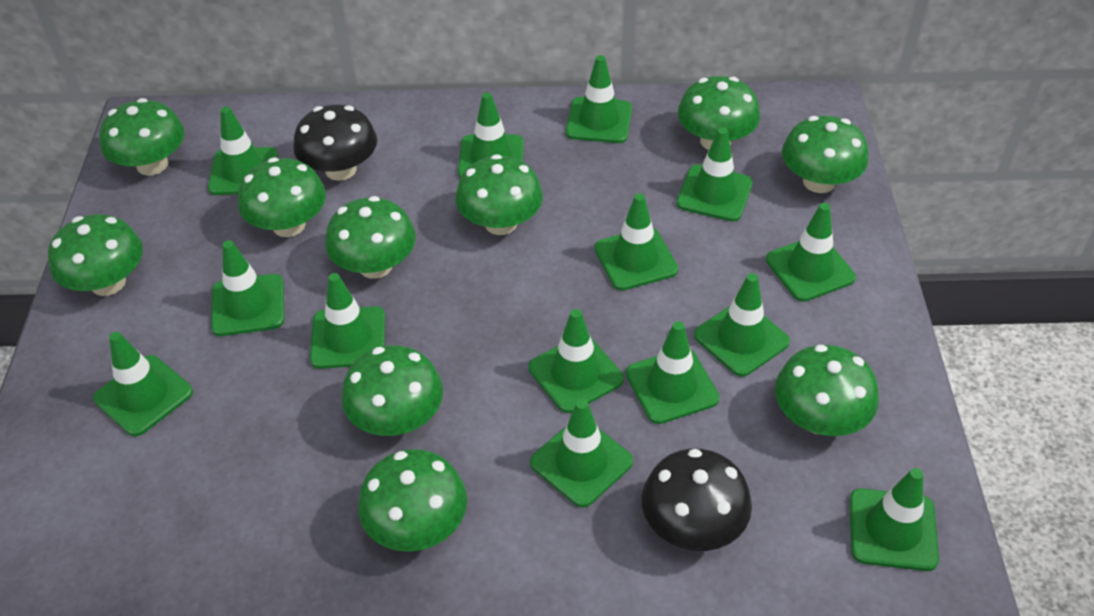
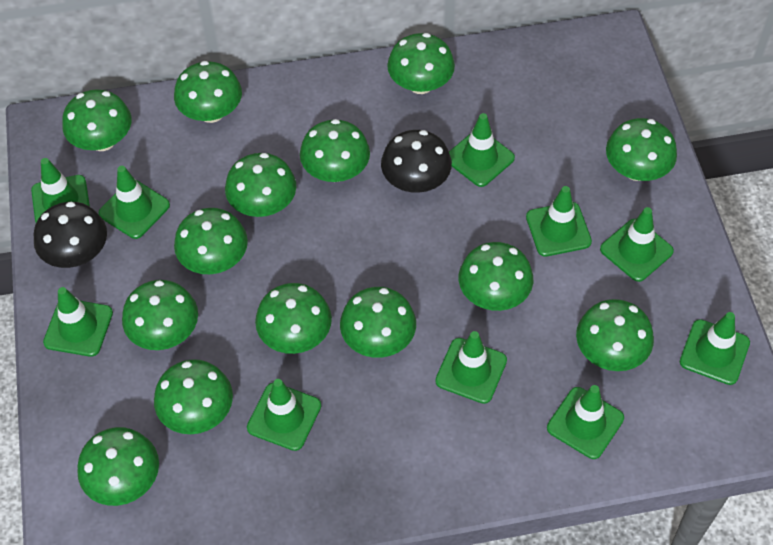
green mushroom: [48,214,143,296] [99,98,185,176] [238,157,326,237] [325,196,416,279] [341,346,443,436] [358,449,467,552] [455,154,543,235] [678,76,760,150] [775,345,879,436] [782,116,869,193] = 10 -> [62,89,131,151] [77,427,159,506] [122,280,198,350] [154,359,233,434] [174,61,242,123] [174,208,248,274] [225,153,296,217] [255,283,332,354] [300,119,370,182] [340,287,416,358] [387,33,455,94] [459,242,533,311] [576,299,654,371] [606,118,677,181] = 14
green traffic cone: [93,332,193,436] [208,107,278,195] [211,240,284,336] [310,273,385,369] [458,92,524,178] [528,309,624,413] [530,399,633,507] [566,55,632,143] [594,193,678,290] [626,321,720,424] [676,127,753,222] [694,273,790,377] [766,203,856,302] [850,468,939,571] = 14 -> [31,158,90,222] [43,287,113,357] [99,166,170,239] [247,379,321,451] [435,331,507,404] [449,113,515,187] [526,186,592,257] [547,385,624,459] [600,207,674,282] [680,312,750,385] = 10

